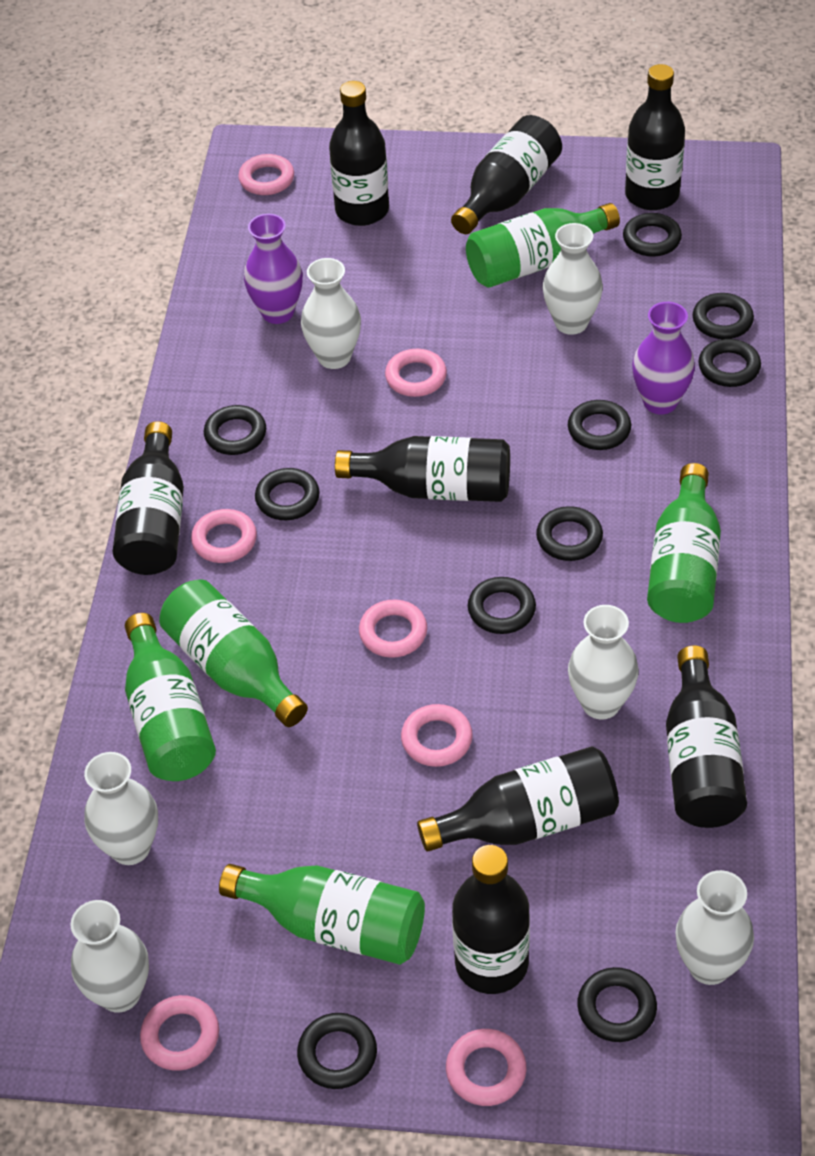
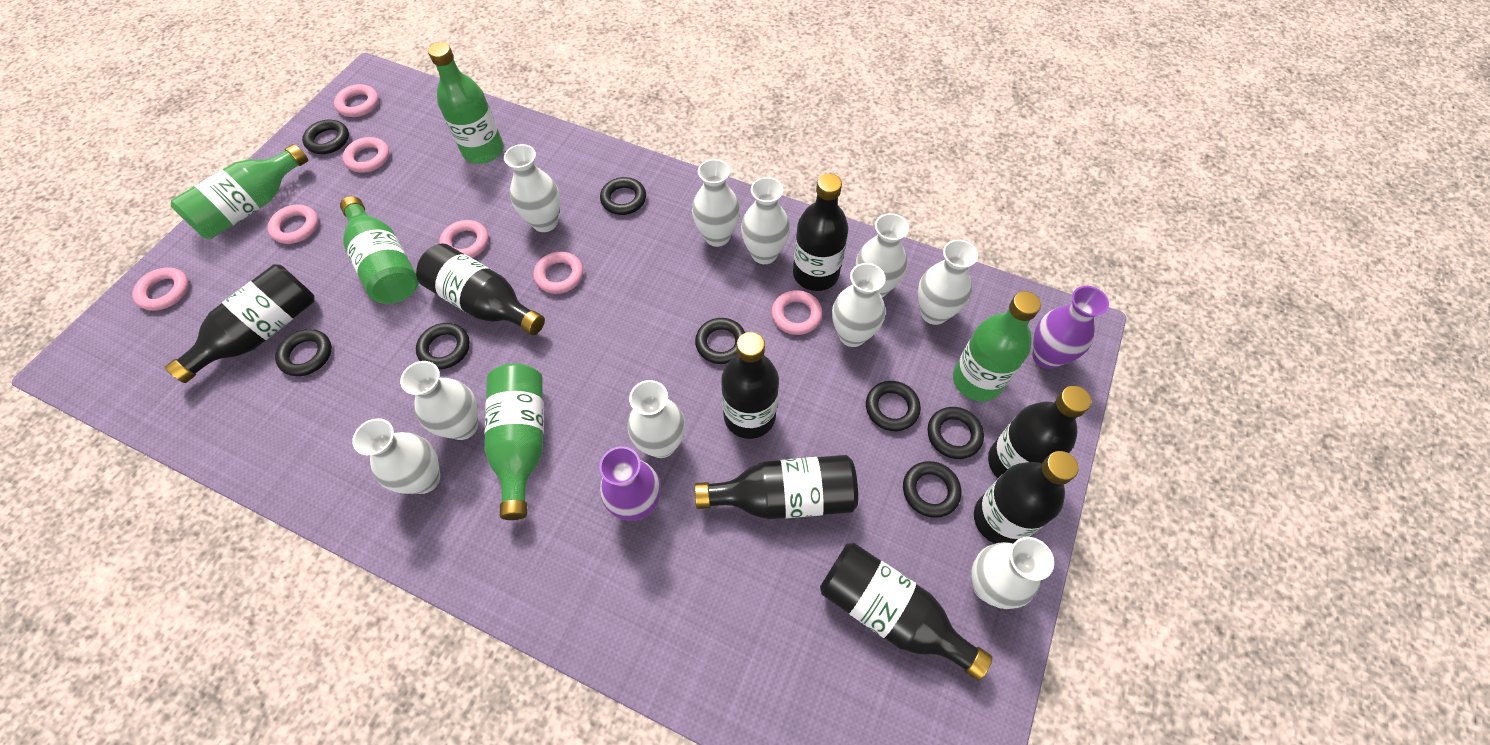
black ring: [204,405,266,455] [255,468,320,520] [297,1013,377,1089] [468,577,536,634] [536,506,603,561] [568,400,631,450] [577,967,657,1042] [623,213,682,257] [693,293,754,339] [698,339,761,387] = 10 -> [275,329,332,376] [302,120,349,154] [416,323,470,369] [600,177,646,215] [695,318,745,364] [866,381,921,431] [903,461,961,518] [928,407,984,459] = 8
white vase: [71,900,149,1013] [84,752,158,865] [301,258,361,369] [543,223,603,335] [568,605,639,720] [675,870,754,985] = 6 -> [352,418,440,494] [400,361,478,440] [504,144,560,232] [628,380,685,458] [692,159,740,247] [741,177,790,264] [832,263,886,347] [856,213,909,298] [918,240,978,325] [972,537,1054,609] = 10

